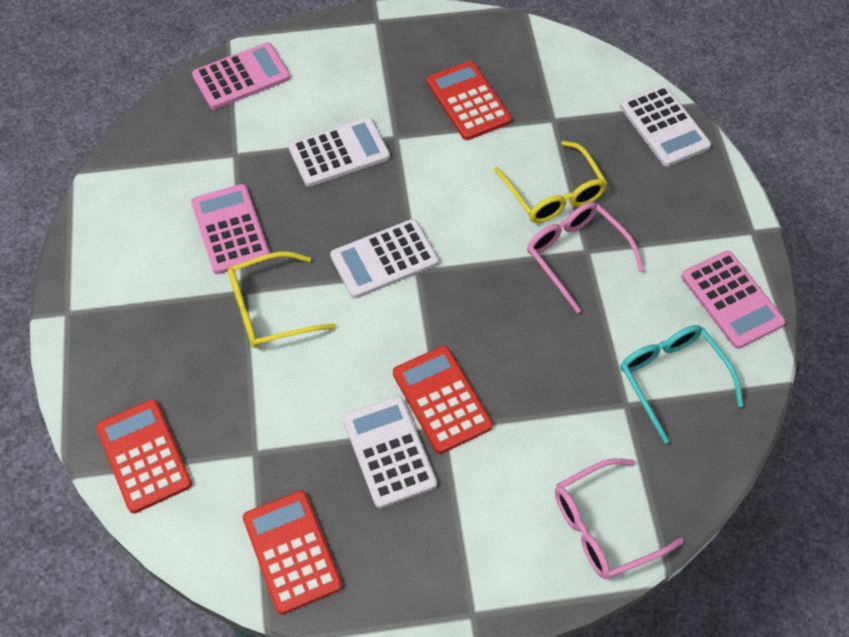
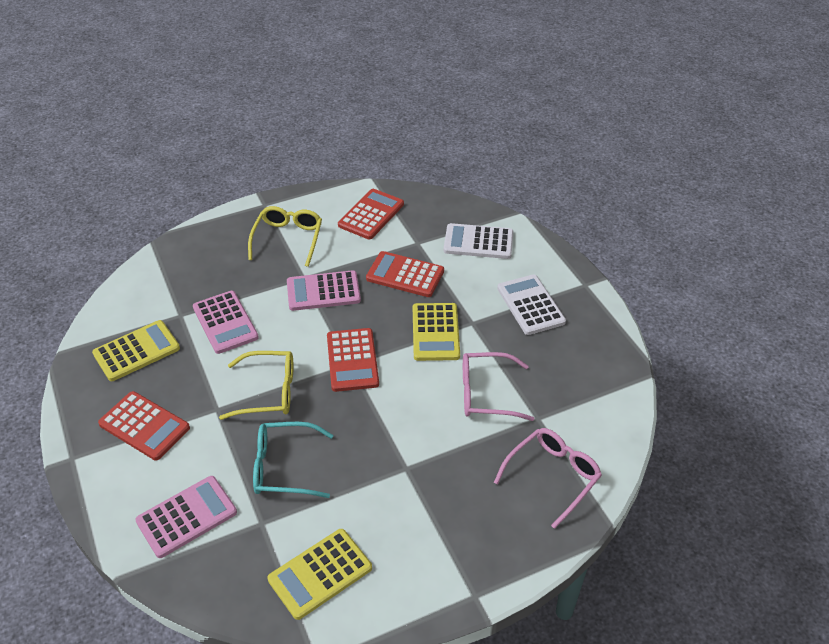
white calculator: [288,117,390,187] [330,219,439,299] [343,396,437,508] [620,85,711,167] = 4 -> [444,223,513,259] [497,274,566,335] = 2
yellow calculator: none = 0 -> [92,320,180,381] [268,529,372,620] [413,303,460,361] = 3

